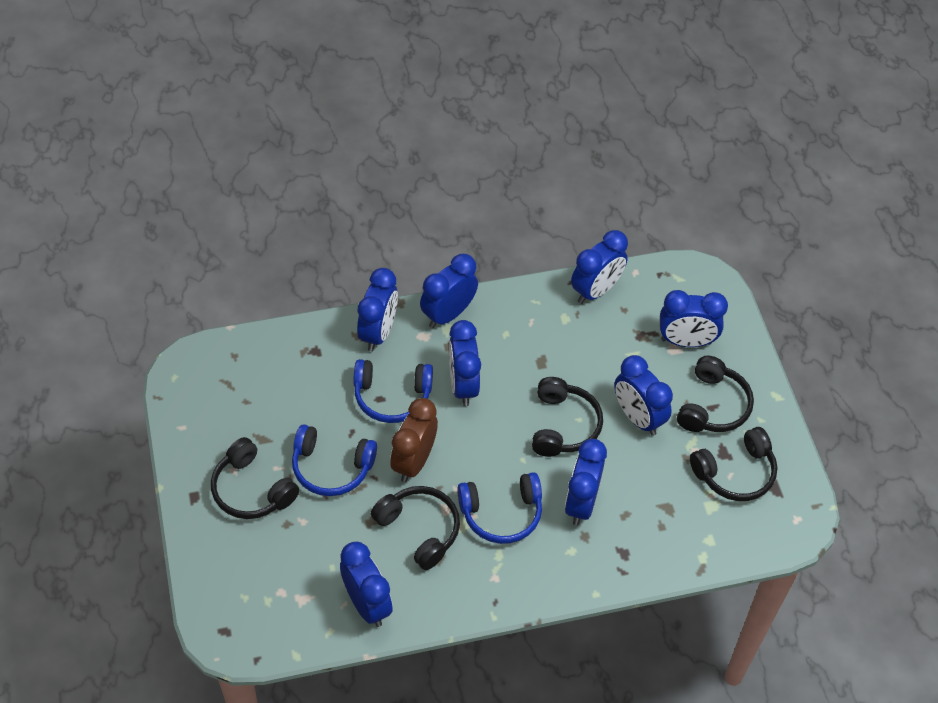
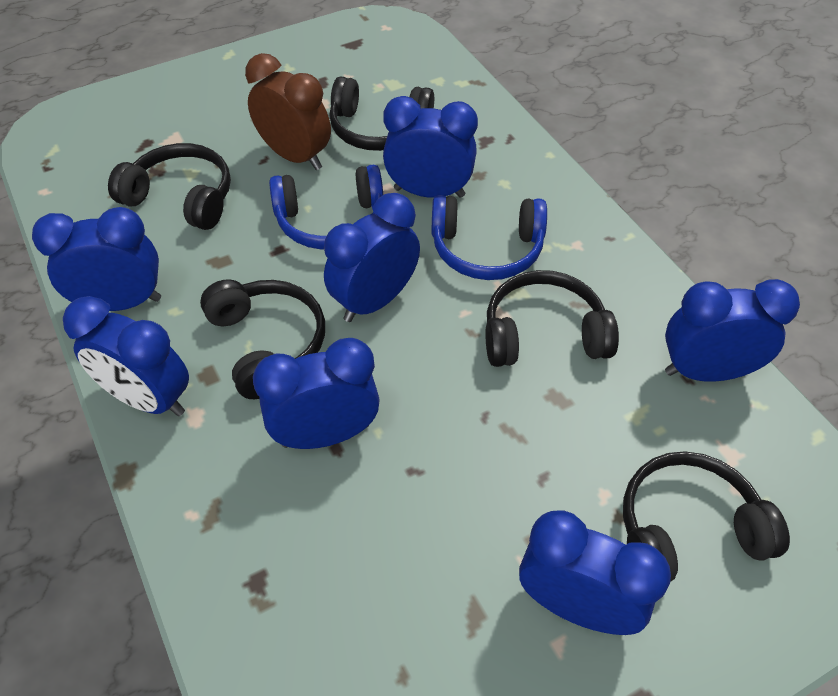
blue clock: [340,541,393,627] [357,268,398,352] [420,254,478,328] [449,320,481,406] [565,439,607,525] [571,230,628,304] [614,355,673,436] [660,290,728,347] = 8 -> [32,207,161,311] [63,296,189,416] [253,338,380,449] [324,193,420,322] [383,96,478,198] [519,511,671,635] [665,279,800,382] = 7
blue headphones: [292,424,377,496] [354,359,433,423] [457,472,542,544] = 3 -> [269,165,383,250] [432,195,547,280] = 2

